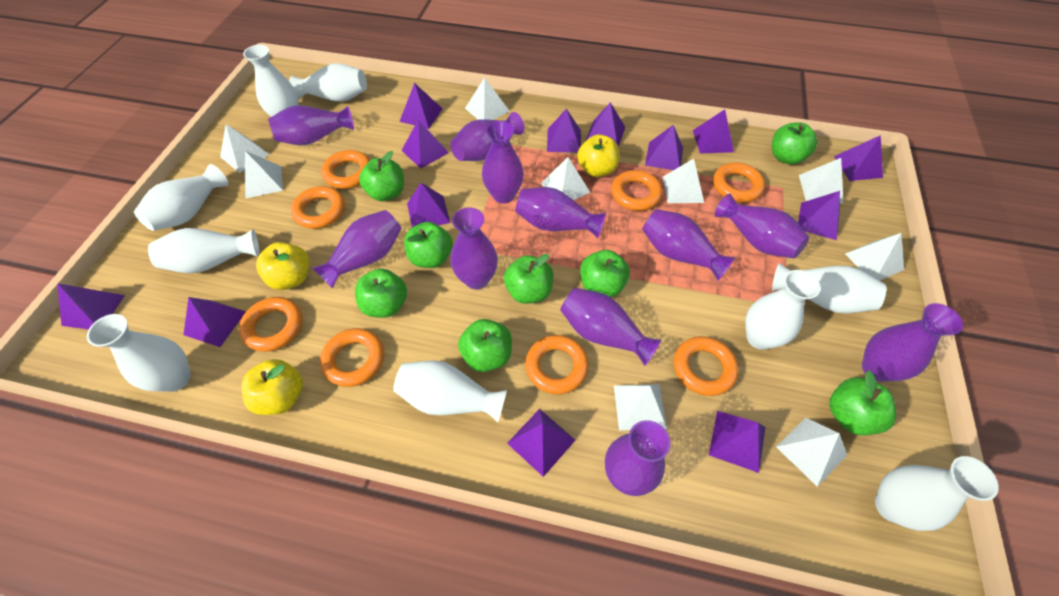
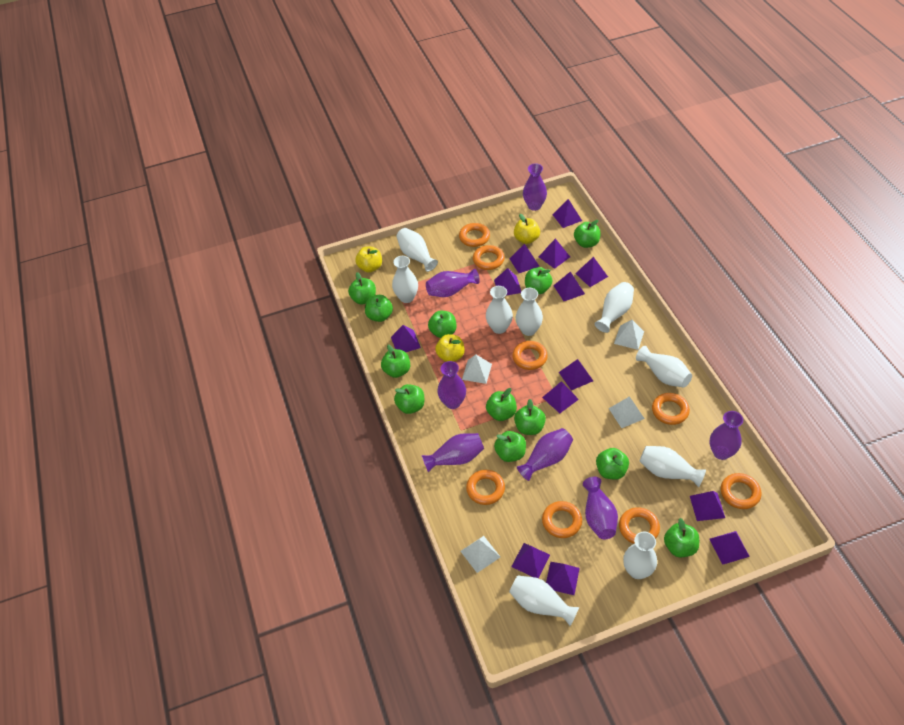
green apple: [355,268,407,317] [359,151,404,201] [404,222,452,268] [458,319,512,372] [504,254,554,304] [580,250,630,297] [772,122,817,164] [829,370,896,435] = 8 -> [348,272,376,304] [365,295,393,322] [381,345,410,378] [394,384,424,414] [428,311,457,338] [486,388,517,421] [494,431,526,462] [514,399,546,435] [525,267,553,294] [574,220,601,248] [596,448,629,480] [664,518,699,557] = 12
purple vase: [268,105,354,145] [312,210,402,289] [450,112,524,161] [451,207,498,290] [482,121,524,204] [515,187,606,238] [560,288,661,366] [605,420,671,496] [642,209,735,280] [715,194,809,258] [862,303,963,382] = 11 -> [422,433,484,472] [426,269,480,297] [438,361,466,409] [517,428,573,481] [523,163,547,211] [583,477,618,539] [710,411,743,460] = 7
white pyramid: [220,124,270,173] [245,151,283,199] [465,77,509,120] [541,157,591,200] [614,384,667,430] [663,159,704,203] [776,418,847,487] [799,158,843,203] [845,233,904,281] = 9 -> [460,536,500,573] [462,355,492,384] [608,396,645,428] [614,320,644,350] = 4

